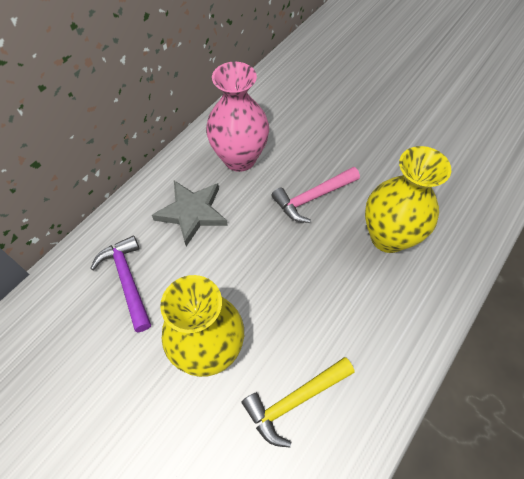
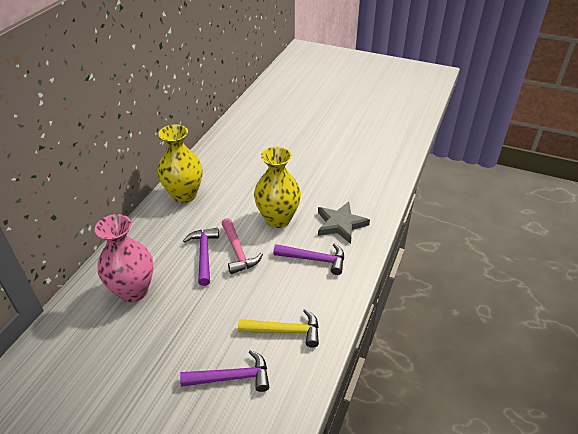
purple hammer: [90,235,151,332] = 1 -> [180,350,269,392] [183,228,219,286] [273,243,344,275] = 3

